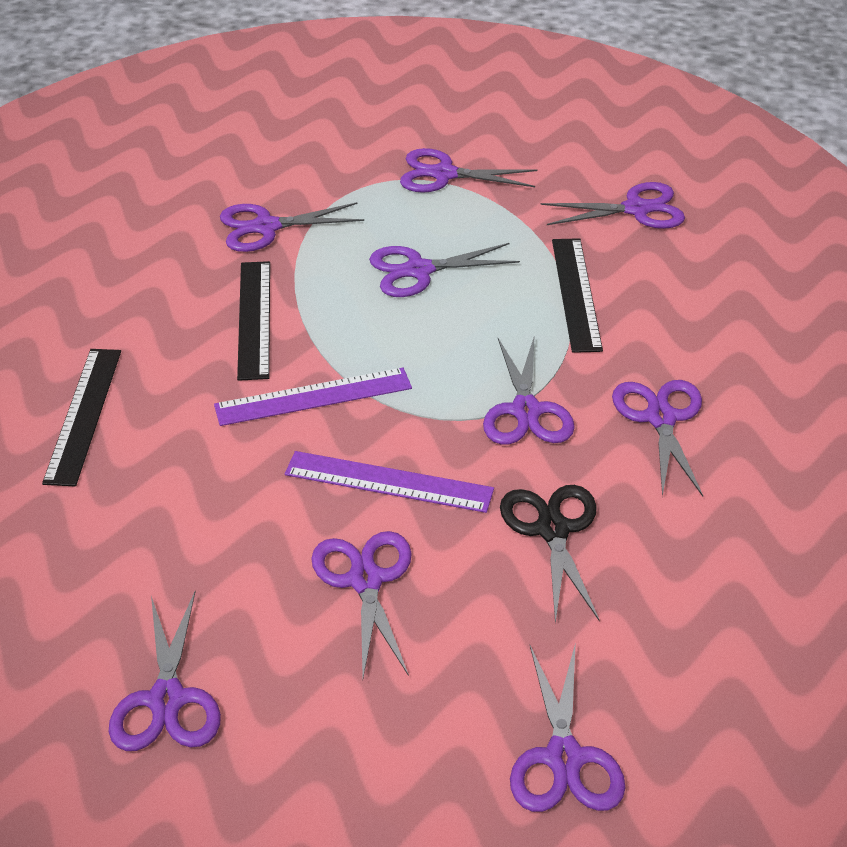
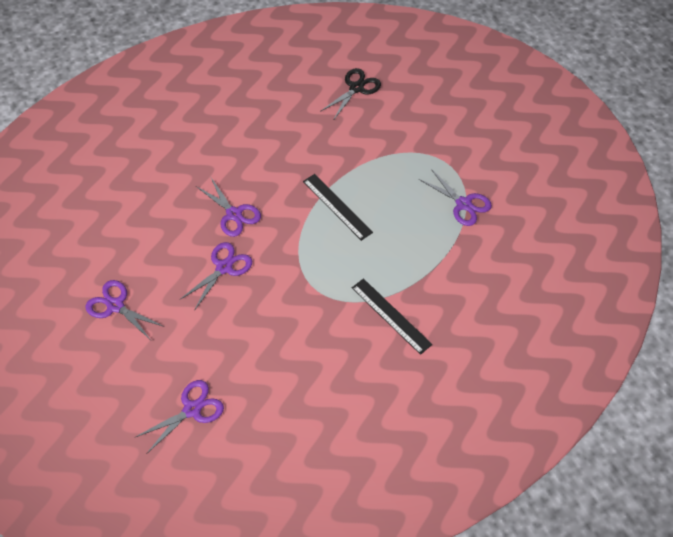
black ruler: [42,349,121,486] [237,261,270,381] [552,238,603,353] = 3 -> [303,174,373,241] [352,278,432,355] = 2
purple ruler: [214,368,412,426] [285,451,494,513] = 2 -> none = 0
purple scissors: [109,592,221,751] [220,202,364,252] [311,531,412,678] [369,243,520,297] [400,148,537,193] [483,335,575,445] [510,642,625,812] [540,182,685,229] [612,380,703,497] = 9 -> [85,280,165,339] [136,380,224,454] [181,242,252,311] [196,176,261,237] [419,169,492,226] = 5

